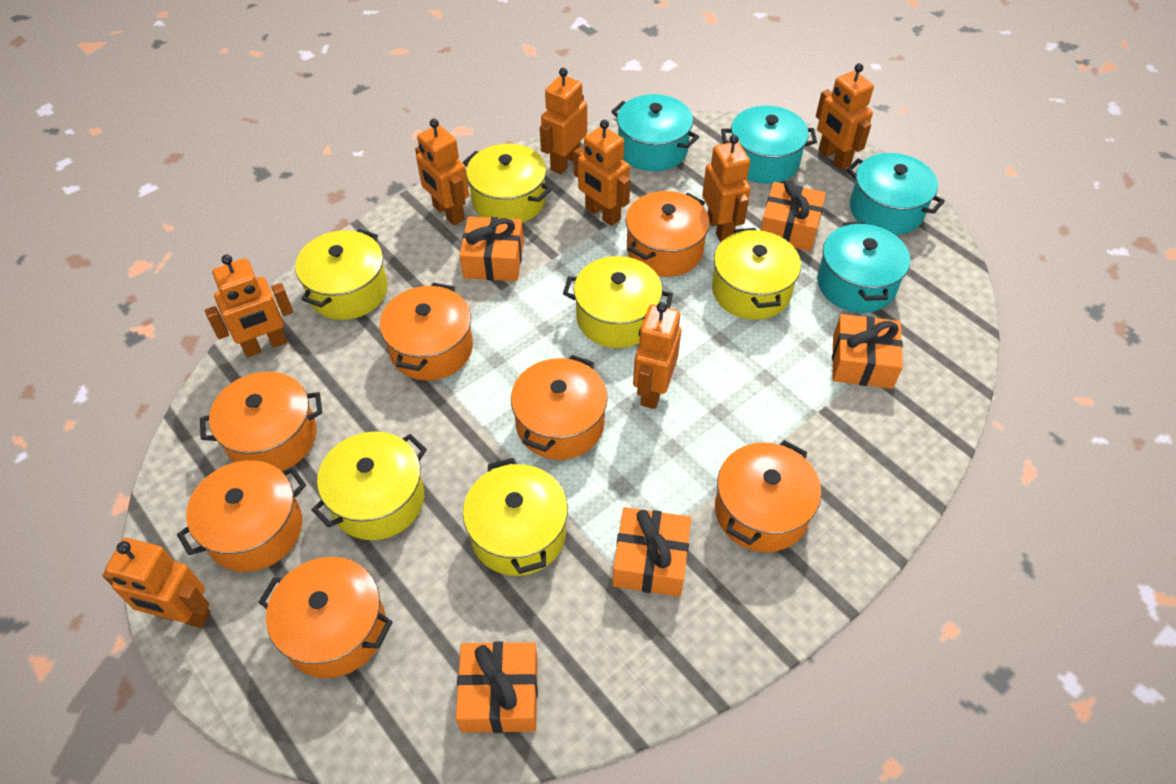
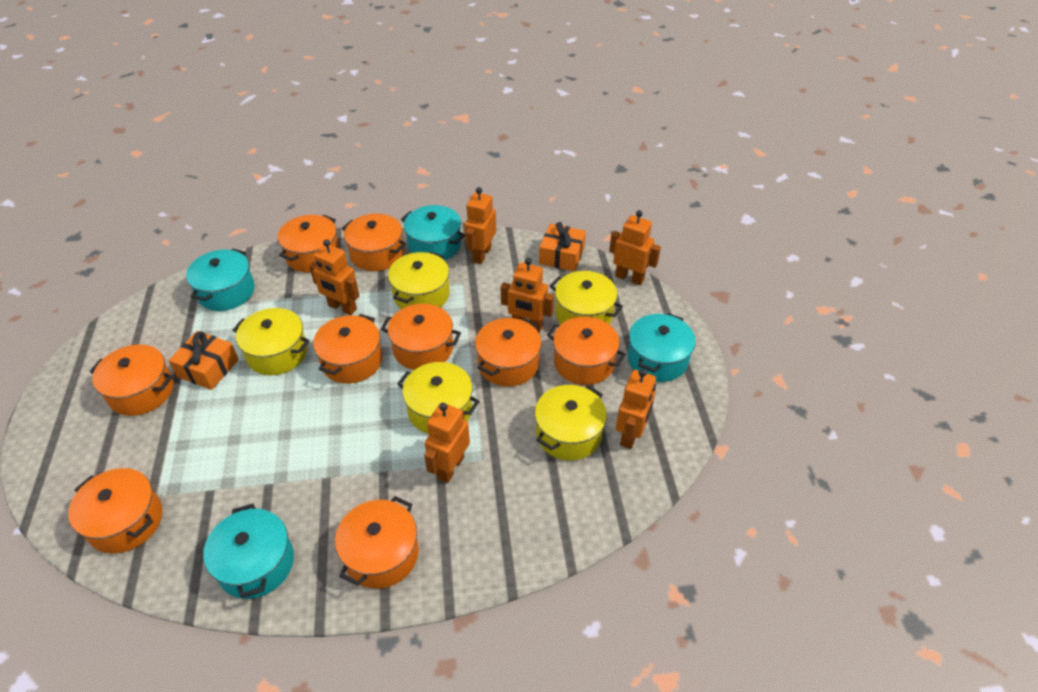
orange gift: [456,641,538,733] [460,216,524,281] [612,507,691,597] [760,180,826,251] [832,314,903,389] = 5 -> [169,331,239,390] [539,222,586,271] = 2
orange pot: [177,460,306,572] [200,372,323,471] [258,557,393,678] [380,283,473,381] [511,355,608,460] [626,191,710,277] [715,440,821,552] = 7 -> [68,468,162,554] [89,345,173,416] [278,215,339,273] [313,314,382,384] [335,496,419,589] [342,214,407,271] [381,304,461,370] [475,318,542,387] [547,317,626,385] = 9
orange robot: [102,538,210,628] [205,255,293,357] [415,119,469,225] [540,68,587,174] [574,120,630,226] [633,302,681,409] [702,135,750,242] [816,63,874,170] = 8 -> [309,239,359,315] [424,403,470,483] [465,187,496,264] [501,258,554,333] [609,210,661,285] [616,369,656,449] = 6
yellow pot: [295,229,388,320] [312,432,427,540] [463,144,552,223] [463,458,568,576] [563,256,673,348] [712,228,801,320] = 6 -> [233,308,310,375] [388,252,450,309] [397,362,480,434] [535,385,607,461] [550,271,623,324] = 5

